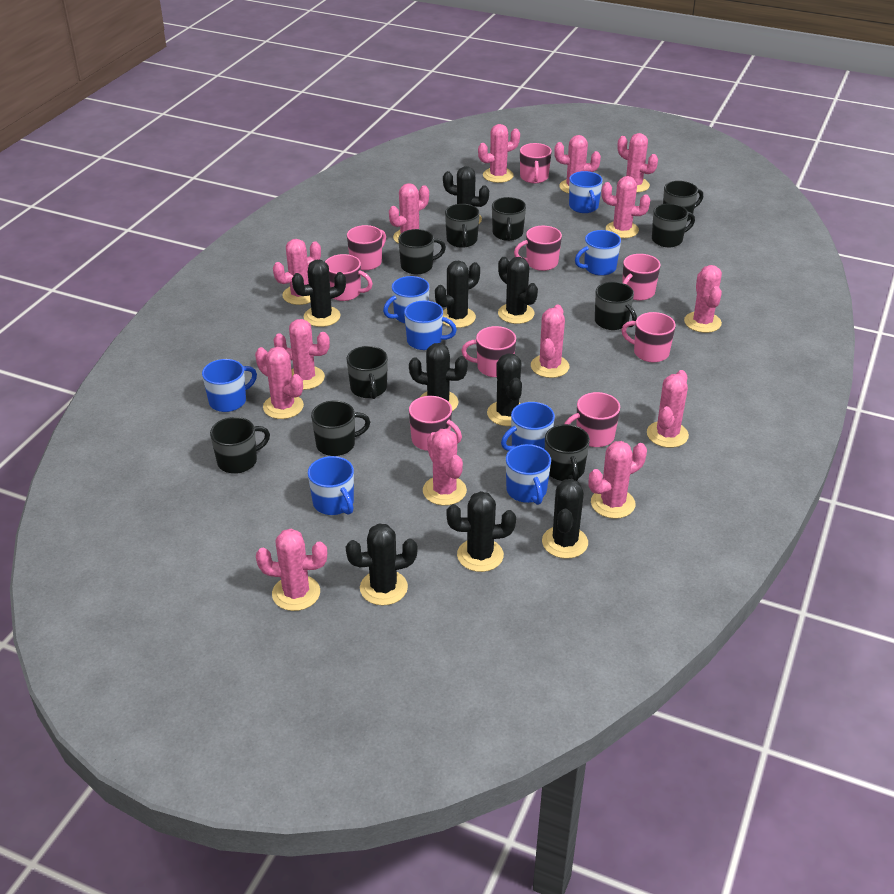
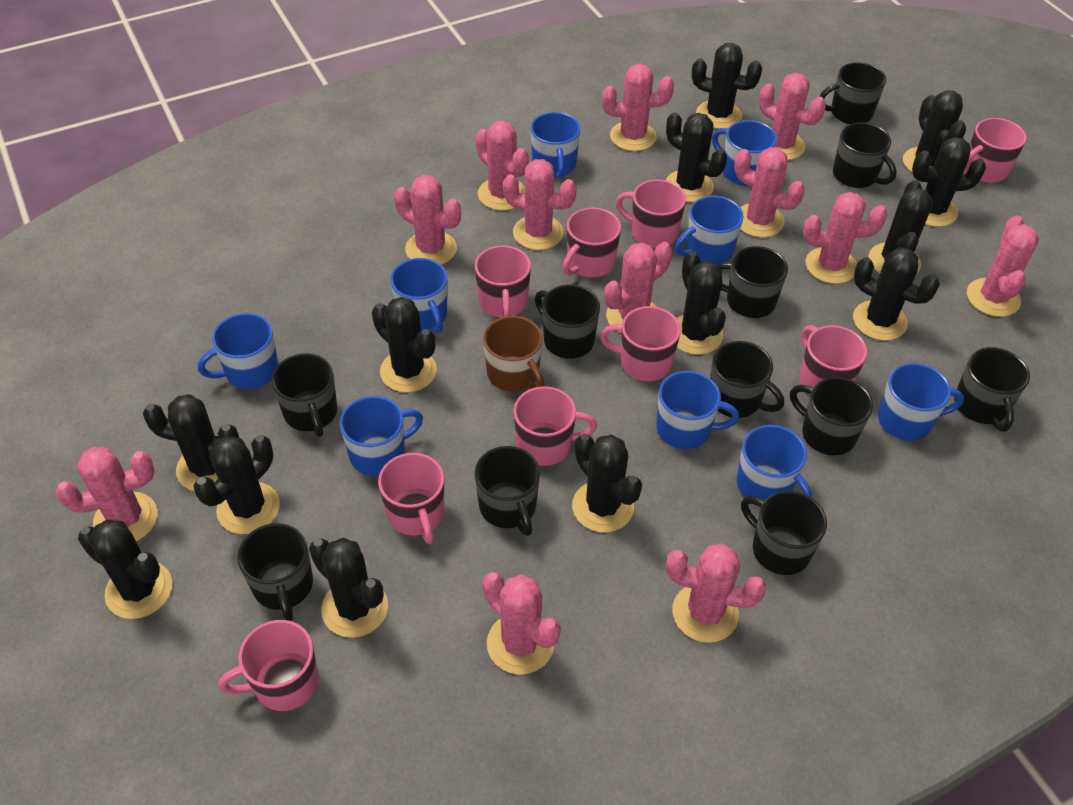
black cactus: [292,260,346,327] [346,523,417,606] [409,343,468,411] [435,260,480,328] [443,166,489,224] [446,491,516,572] [487,353,522,426] [498,257,538,324] [542,479,588,559] = 9 -> [78,519,172,619] [143,394,239,491] [194,435,280,534] [309,538,388,638] [372,297,437,393] [572,434,642,533] [666,112,727,202] [677,251,726,355] [692,43,762,129] [853,247,940,341] [869,180,933,274] [903,90,966,173] [912,137,986,227] = 13
black mug: [210,417,270,474] [311,401,370,456] [346,346,388,399] [398,229,446,274] [445,204,480,248] [492,197,526,241] [545,424,590,481] [595,282,637,330] [652,204,695,247] [663,181,703,221] = 10 -> [237,523,313,621] [271,353,337,437] [475,446,540,536] [535,284,600,359] [710,341,784,418] [717,246,788,318] [741,491,827,575] [790,377,873,455] [820,62,886,124] [833,123,897,188] [954,347,1030,432] = 11
blue mug: [202,359,257,412] [308,456,354,515] [383,276,429,323] [404,301,457,350] [501,402,555,451] [506,444,551,505] [569,171,603,213] [575,230,621,276] = 8 -> [198,313,278,389] [340,396,423,476] [390,258,448,333] [530,112,581,179] [656,371,739,449] [675,196,744,265] [712,120,777,186] [737,425,812,500] [878,363,964,441] = 9
brown mug: none = 0 -> [483,316,545,392] = 1
pink cactus: [255,347,304,419] [256,529,327,611] [273,239,321,305] [274,319,330,390] [389,183,429,244] [423,429,467,506] [478,124,520,183] [531,305,570,378] [554,135,601,194] [589,441,647,519] [602,176,650,238] [618,133,658,193] [647,370,689,448] [684,265,722,333] = 14 -> [56,447,157,541] [394,175,461,265] [476,120,529,210] [483,572,561,675] [503,159,577,250] [602,64,674,151] [604,242,672,333] [666,544,766,643] [734,147,805,238] [759,73,826,160] [803,192,887,284] [967,215,1039,317] = 12

